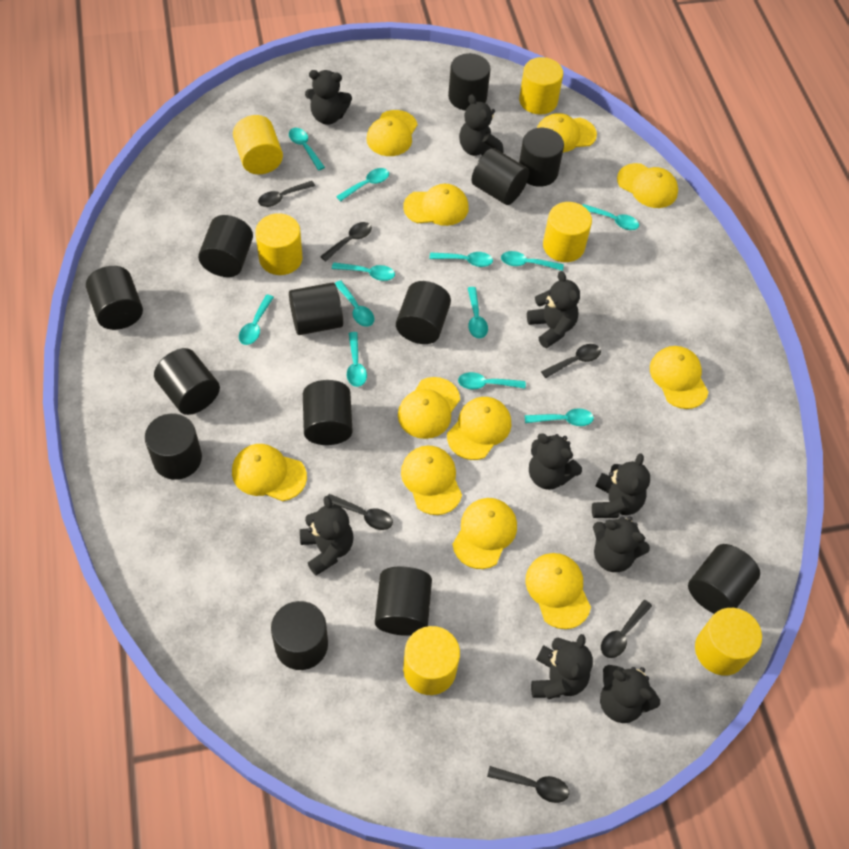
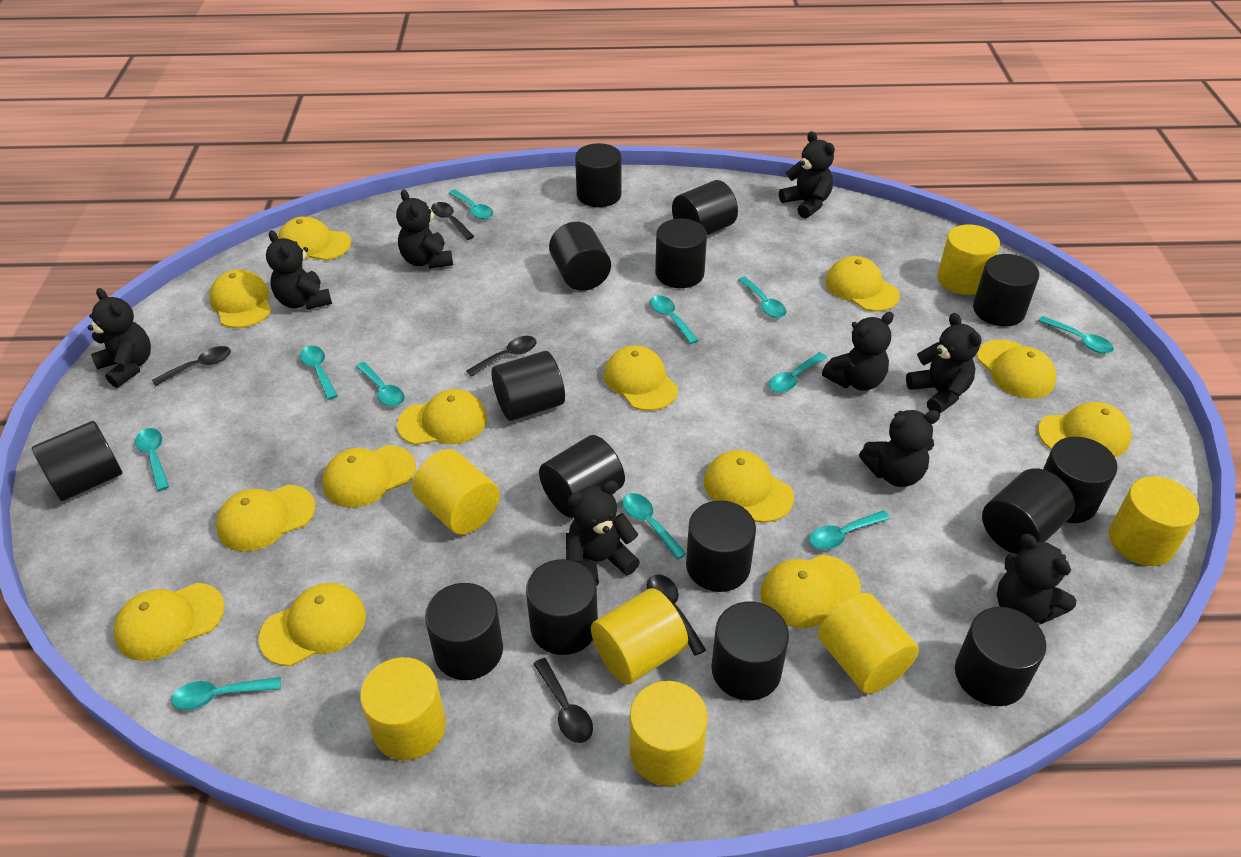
black cylinder: [86,266,143,330] [145,414,202,480] [154,348,220,415] [198,215,253,277] [271,601,328,670] [289,282,343,335] [303,380,353,445] [375,566,432,636] [396,281,451,344] [448,53,491,111] [471,148,529,205] [519,128,564,187] [688,544,760,614] = 13 -> [32,421,122,501] [425,583,503,680] [491,351,565,421] [526,559,598,655] [539,435,625,518] [549,222,611,291] [575,143,622,207] [655,219,707,288] [672,180,738,235] [686,500,756,592] [711,602,789,700] [955,607,1046,706] [973,254,1039,327] [982,468,1075,554] [1043,437,1118,523] = 15
black spoon: [258,181,315,207] [320,222,372,261] [328,494,393,530] [487,766,569,803] [541,344,601,378] [601,600,652,658] = 6 -> [152,346,231,386] [431,202,474,240] [466,336,537,377] [533,658,593,743] [647,574,706,656] = 5
turquoise spoon: [239,294,274,345] [289,128,325,171] [332,262,395,281] [335,280,374,327] [336,168,389,202] [347,332,367,387] [429,252,493,267] [458,372,526,389] [468,287,488,338] [501,251,564,271] [525,408,594,426] [582,204,639,230] = 12 -> [135,428,169,491] [171,677,281,710] [300,346,338,400] [356,362,405,407] [449,190,493,220] [622,493,687,560] [650,295,699,344] [738,277,786,318] [769,352,827,393] [809,510,890,550] [1038,316,1114,354] = 11
yellow cap: [232,444,307,501] [367,110,417,156] [398,377,460,439] [401,445,462,515] [403,184,469,226] [447,397,511,460] [452,498,517,569] [525,553,591,629] [537,113,597,153] [617,163,678,208] [650,346,708,409] = 11 -> [114,583,225,661] [209,270,271,328] [216,485,316,552] [258,583,366,666] [278,217,351,261] [322,445,416,508] [397,389,487,445] [604,345,678,411] [704,450,794,523] [760,555,861,628] [826,256,900,311] [977,340,1056,399] [1038,402,1132,457] = 13
yellow cylinder: [233,115,283,174] [255,213,303,275] [403,626,460,695] [519,57,563,115] [543,202,592,262] [695,608,762,676] = 6 -> [360,657,446,760] [412,449,500,535] [591,588,688,685] [630,681,708,786] [818,593,919,694] [937,224,1000,295] [1109,476,1199,566] = 7

